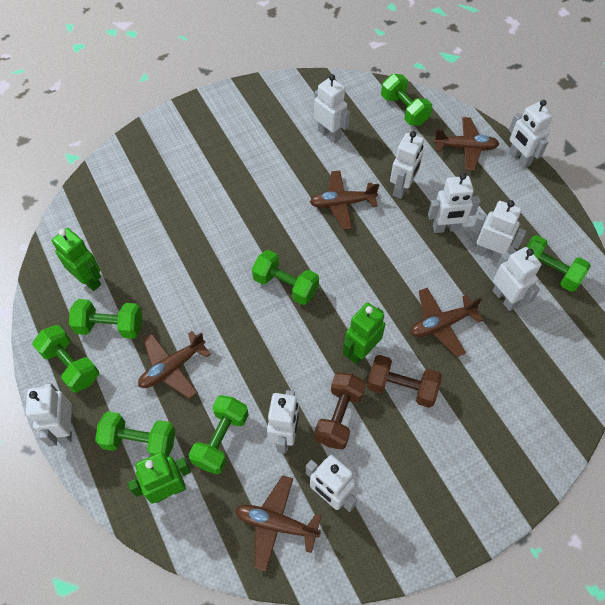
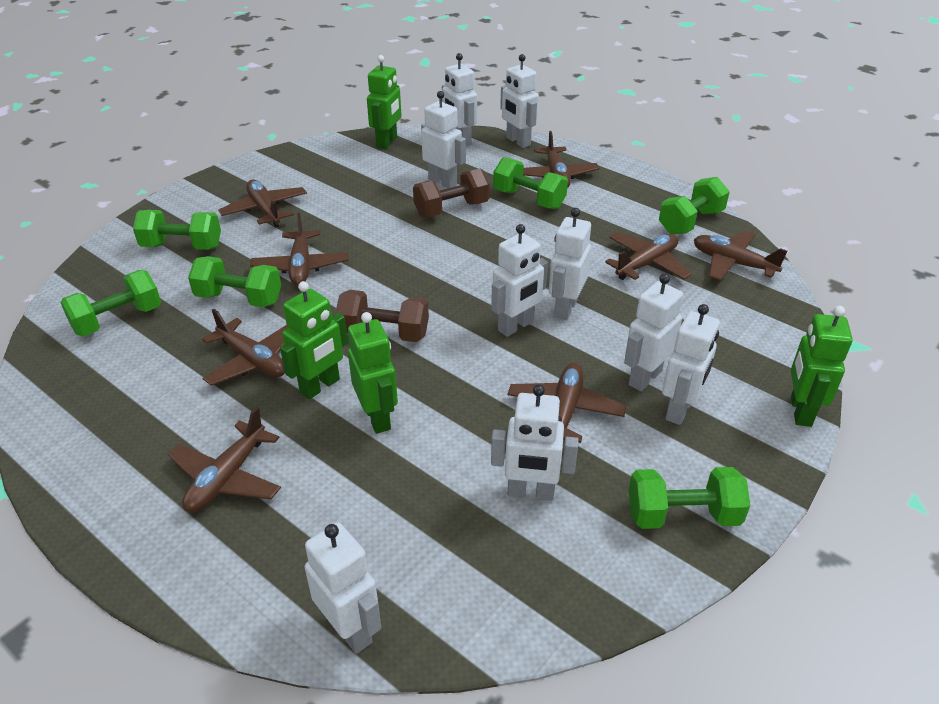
brown plane: [138,331,211,399] [236,475,321,571] [310,170,379,230] [410,288,483,357] [433,117,499,171] = 5 -> [168,407,281,512] [202,309,288,386] [218,179,307,228] [250,213,348,286] [508,363,626,443] [523,131,599,188] [605,232,692,280] [694,230,787,281] = 8
green dumbbell: [32,325,99,393] [69,299,142,339] [95,411,175,458] [189,395,249,474] [252,250,319,305] [381,74,432,125] [526,235,591,292] = 7 -> [60,270,161,336] [133,210,221,250] [188,256,281,307] [493,157,568,209] [629,467,750,529] [659,177,730,234] = 6
green robot: [52,228,101,291] [127,452,191,504] [343,303,385,364] = 3 -> [280,281,348,399] [348,312,398,434] [367,55,402,149] [791,306,853,427] = 4

